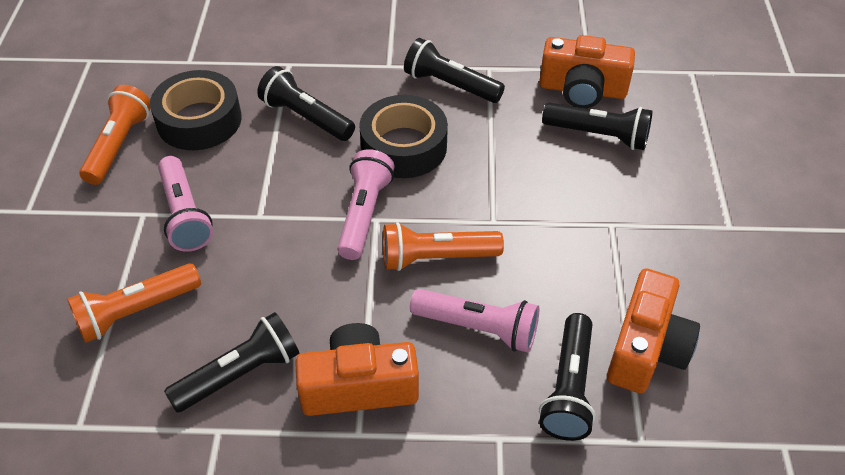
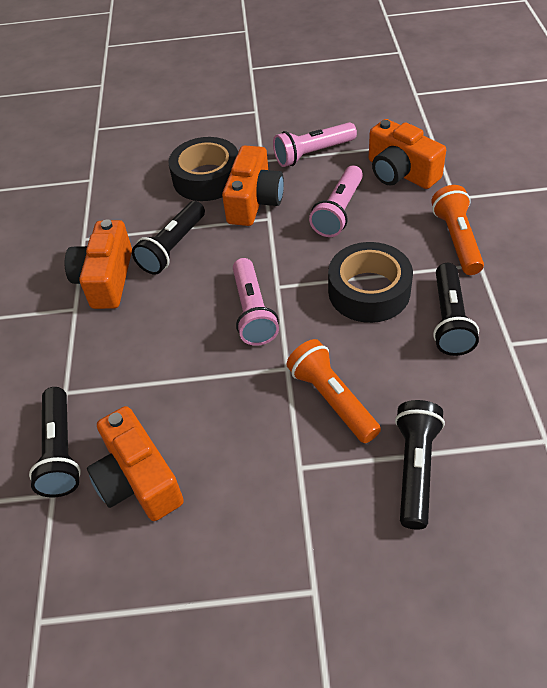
black flashlight: [164,312,299,413] [257,66,355,141] [404,38,505,103] [539,313,596,441] [542,103,653,150] = 5 -> [29,387,81,498] [132,201,205,275] [395,400,445,530] [433,263,479,356] = 4
orange camera: [295,323,419,416] [539,35,635,108] [607,268,700,393] = 3 -> [65,219,132,309] [87,406,184,521] [222,145,284,226] [369,119,446,189] = 4
orange flashlight: [67,263,201,343] [79,85,151,185] [383,222,504,271] = 3 -> [286,339,381,443] [431,185,484,275] = 2

